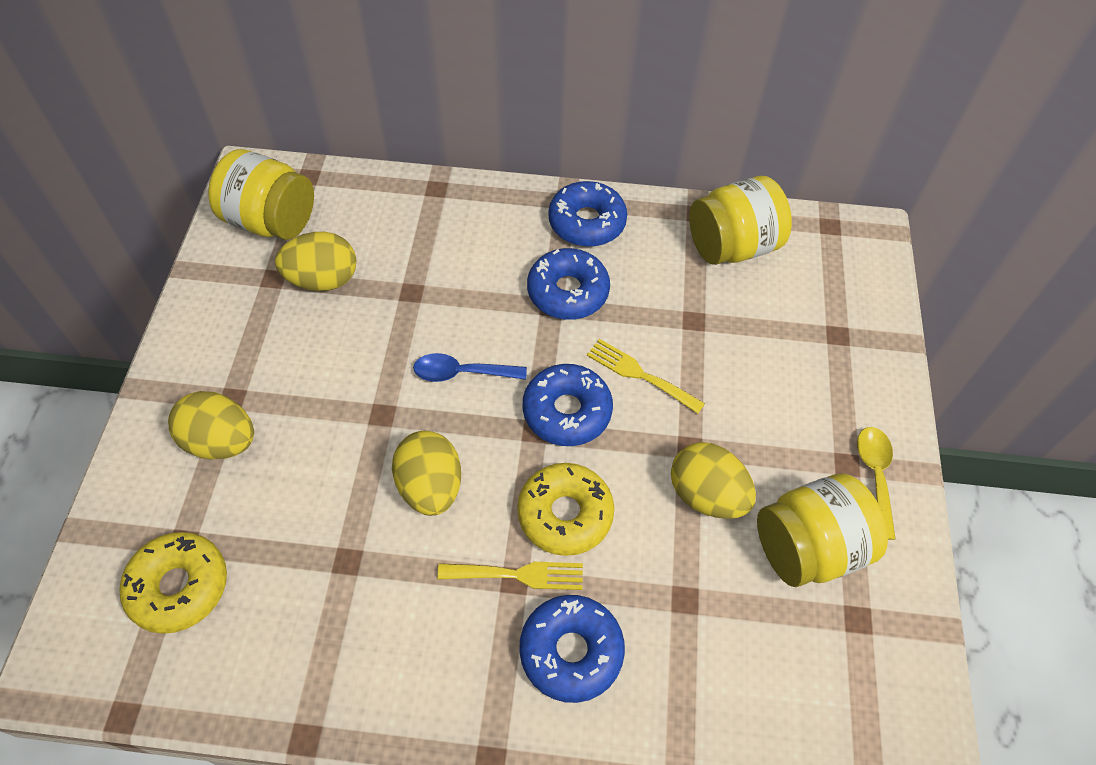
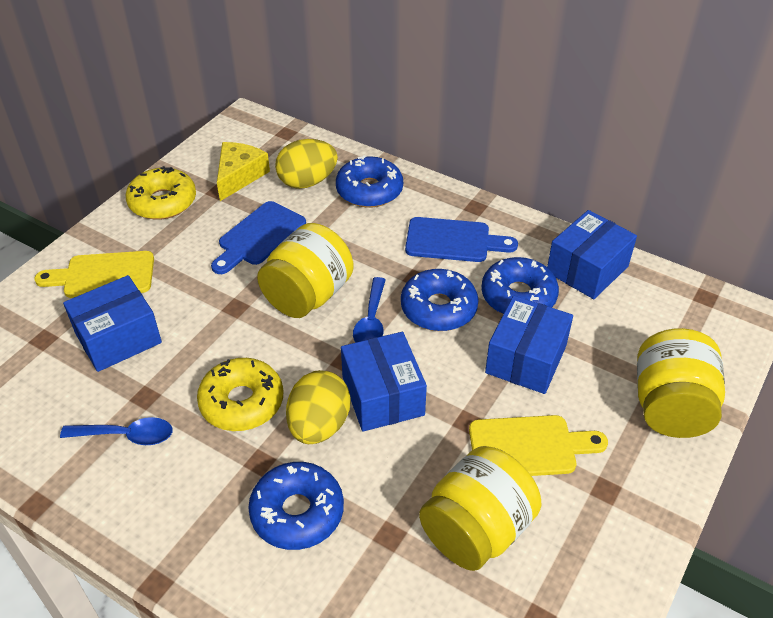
blue box: none = 0 -> [63,275,162,372] [341,332,427,432] [485,296,573,394] [547,210,637,299] = 4
blue cutting board: none = 0 -> [211,201,306,274] [405,217,518,262] = 2
blue spoon: [413,353,527,382] = 1 -> [60,417,173,445] [353,277,386,343] = 2
yellow cheese: none = 0 -> [217,142,270,201] = 1
yellow cutting board: none = 0 -> [35,251,154,298] [469,415,608,476] = 2
yellow egg: [168,391,254,459] [275,232,357,291] [392,431,461,516] [671,442,756,519] = 4 -> [275,139,338,189] [286,370,351,444] = 2
yellow fork: [437,562,583,590] [587,339,705,414] = 2 -> none = 0
yellow spoon: [857,427,896,540] = 1 -> none = 0

